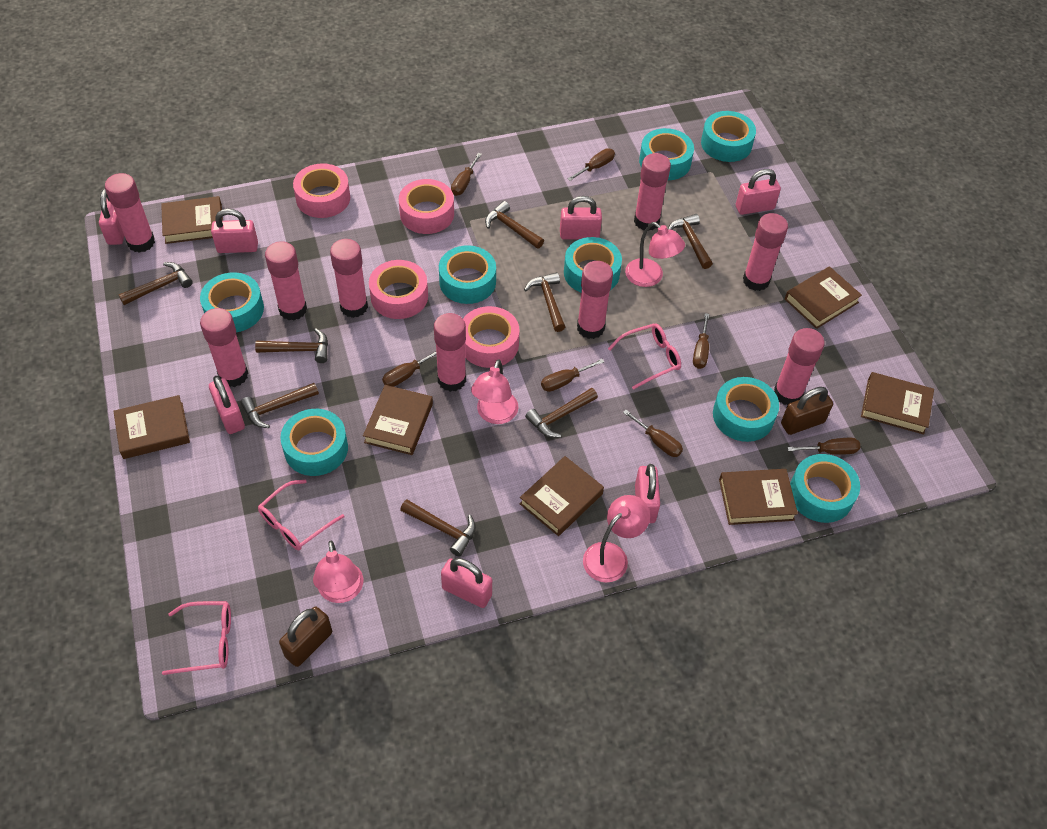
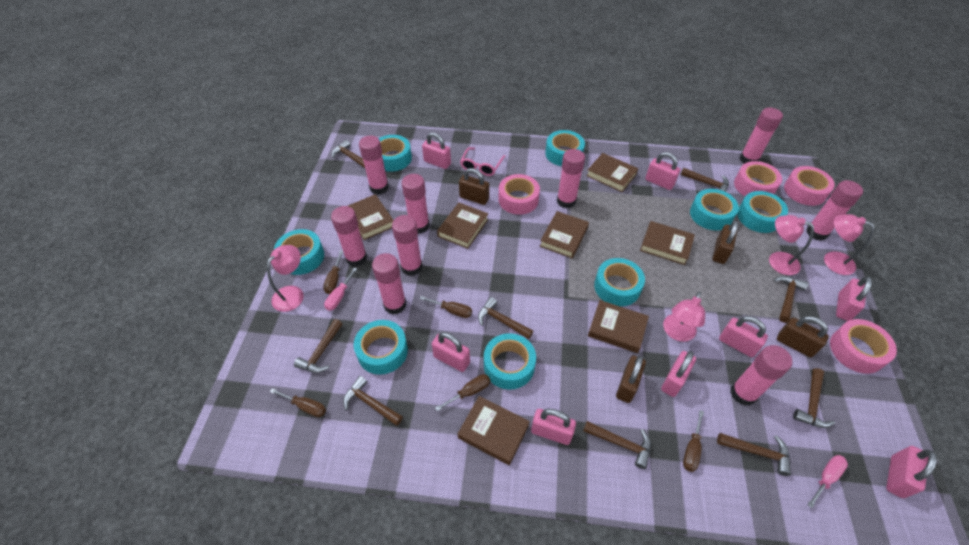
brown hammer: [119,262,193,305] [241,383,319,428] [255,328,328,363] [400,499,476,557] [485,201,544,249] [524,272,565,332] [525,388,598,438] [668,214,713,269] = 8 -> [294,319,343,373] [332,140,365,168] [343,376,403,426] [478,297,533,339] [583,421,651,469] [680,168,729,192] [717,433,791,476] [774,276,808,323] [793,368,835,428] = 9
brown padlock: [279,607,332,667] [781,387,833,435] = 2 -> [459,168,489,205] [616,355,646,403] [712,221,738,264] [777,316,829,357] = 4
brown screwdriver: [382,352,437,387] [451,153,482,196] [541,359,604,392] [567,148,615,181] [623,410,683,457] [693,313,709,369] [787,438,860,455] = 7 -> [270,388,326,417] [323,250,343,294] [420,296,472,318] [435,374,490,411] [683,410,704,472] = 5
pink glasses: [162,601,231,675] [258,480,345,550] [608,323,681,390] = 3 -> [460,147,505,176] = 1
pink padlock: [99,189,124,245] [209,376,245,434] [211,209,258,253] [441,558,492,608] [560,196,602,239] [635,464,660,523] [736,169,781,215] = 7 -> [422,132,451,169] [432,332,470,372] [531,409,576,445] [645,152,680,190] [661,351,696,397] [719,316,768,357] [836,276,872,321] [886,446,937,498] = 8
pink screwdriver: none = 0 -> [324,267,357,311] [807,455,848,508] = 2

